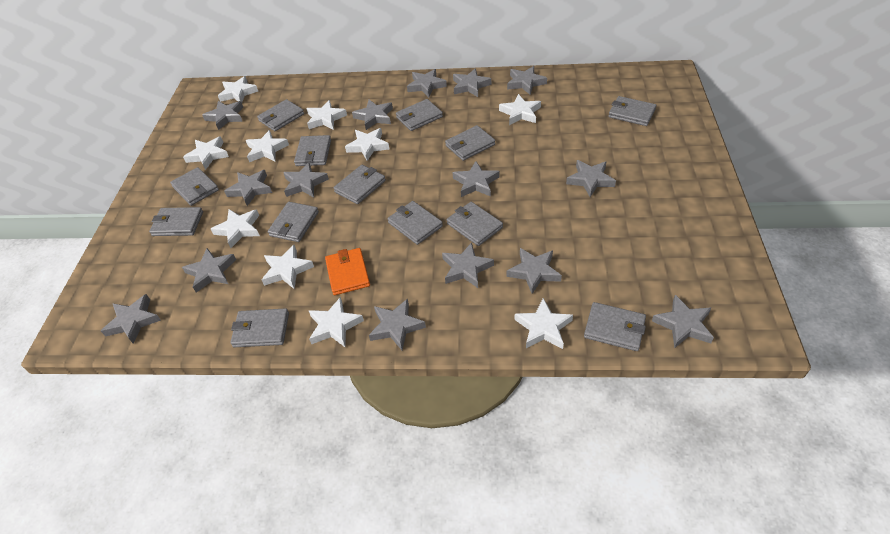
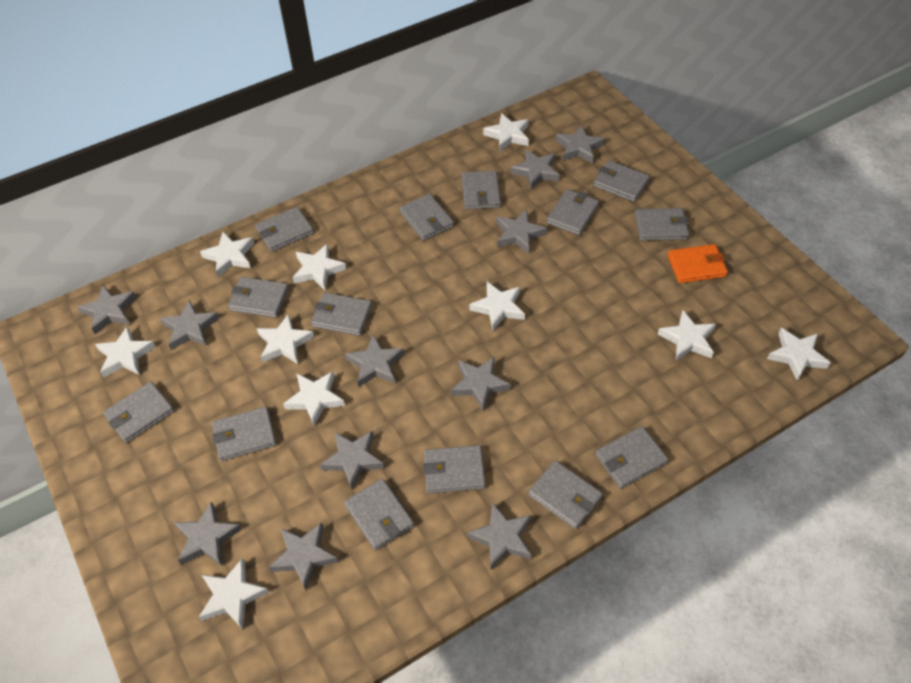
grey star: [101,294,161,344] [182,248,236,293] [202,101,243,130] [224,170,272,206] [283,162,329,197] [352,100,393,130] [369,299,426,350] [407,69,447,97] [442,242,494,288] [452,161,499,197] [453,68,491,97] [507,66,547,95] [507,248,562,294] [566,160,616,197] [652,295,714,348] = 15 -> [77,285,136,334] [160,300,219,350] [174,501,242,566] [269,523,339,590] [320,431,384,489] [345,334,404,387] [451,357,511,411] [467,502,531,569] [496,209,547,254] [510,149,560,190] [555,125,605,164] = 11
grey wallet: [149,207,203,236] [170,167,219,206] [230,308,289,347] [257,99,304,131] [268,202,319,242] [294,135,331,166] [333,165,386,204] [388,201,443,245] [396,99,443,131] [445,125,495,161] [447,202,503,246] [584,302,646,351] [608,96,656,126] = 13 -> [103,382,174,443] [212,407,276,461] [228,277,289,318] [255,207,314,252] [311,292,372,336] [344,479,414,551] [399,194,454,241] [423,445,486,493] [462,170,501,210] [528,460,603,529] [547,189,599,235] [593,160,650,202] [595,426,669,489] [635,208,689,241] = 14

